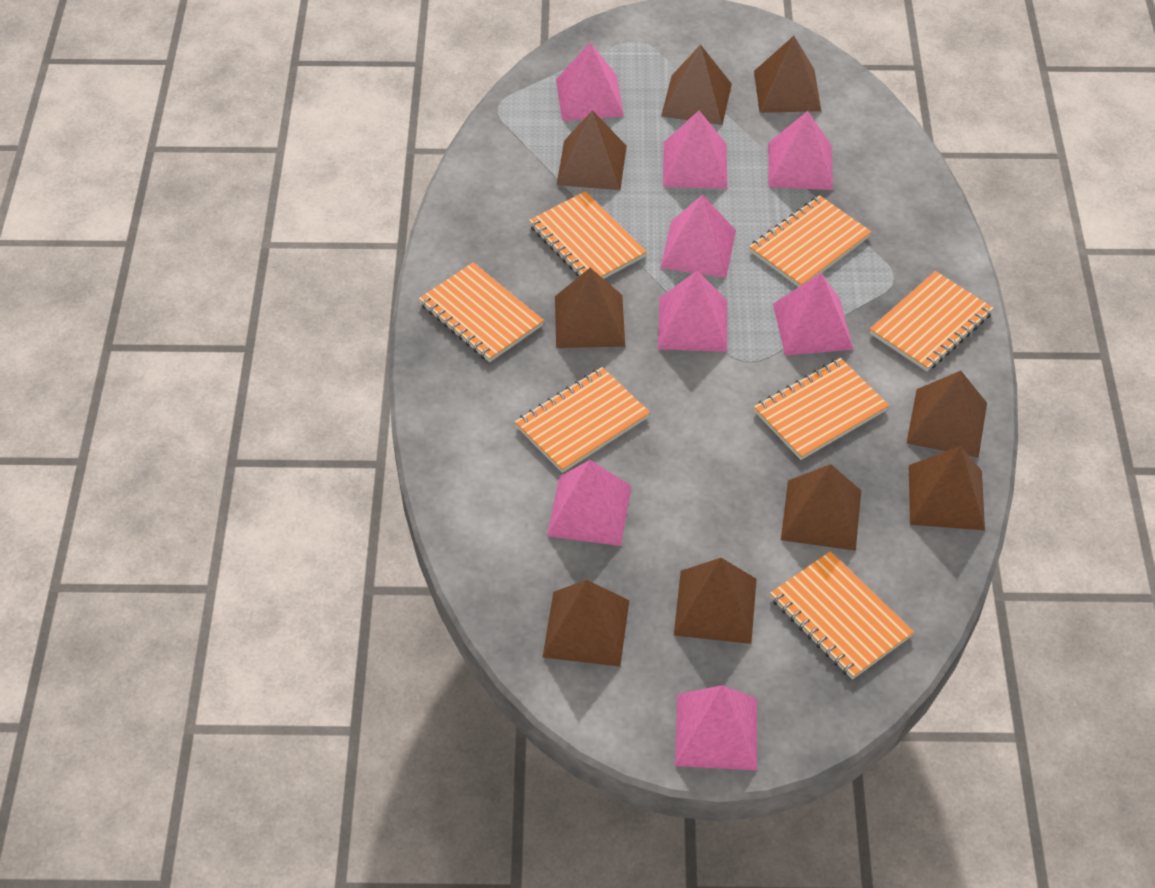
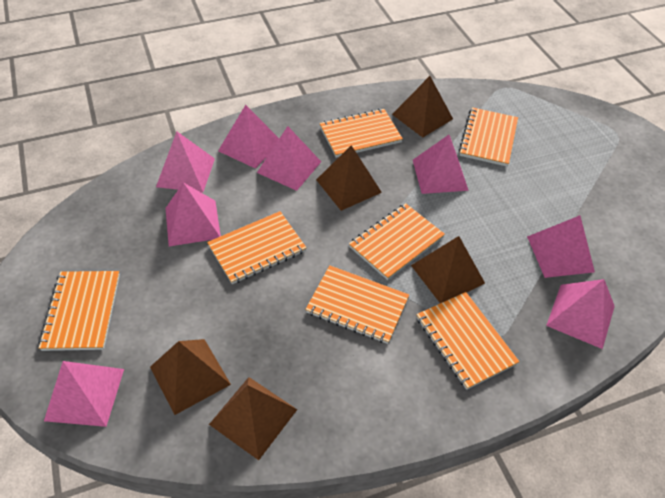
brown pyramid: [542,580,629,667] [555,268,625,348] [557,110,627,190] [661,45,732,125] [674,558,757,644] [754,36,821,113] [781,464,861,551] [907,371,987,458] [909,446,985,530] = 9 -> [150,339,231,415] [209,377,297,460] [316,145,382,211] [392,76,453,138] [411,236,485,303] = 5

